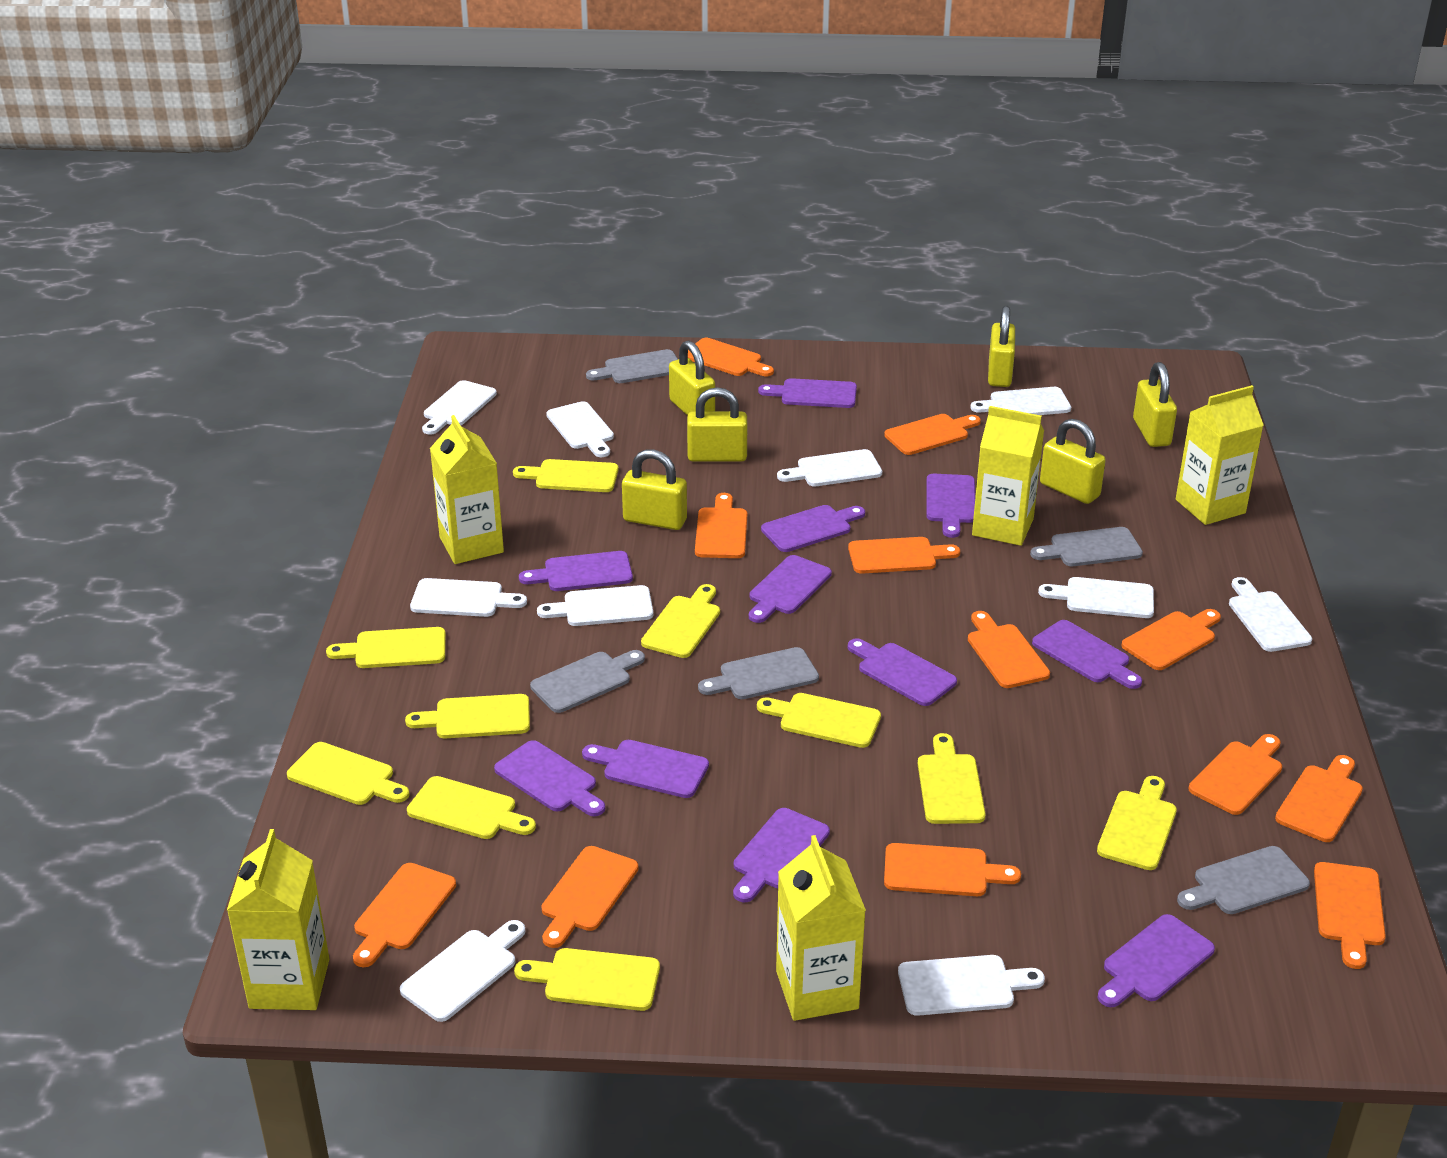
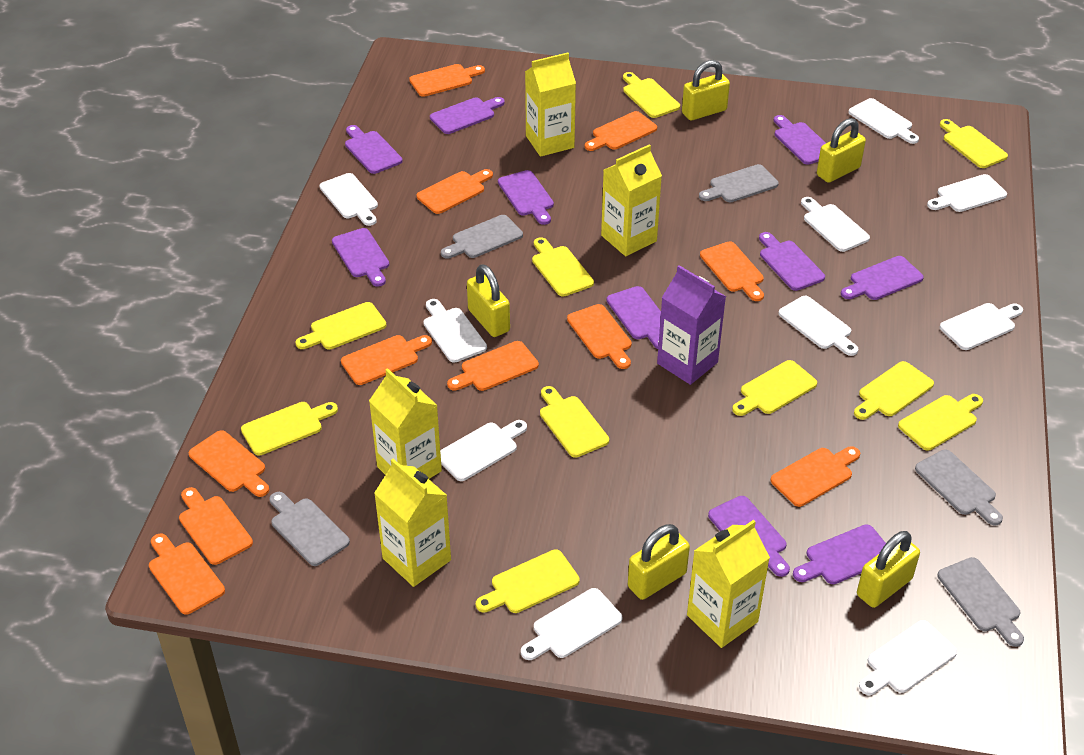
orange cutting board: [353,863,456,967] [541,846,639,948] [688,338,774,376] [695,493,747,558] [848,537,960,574] [884,414,981,455] [884,843,1021,896] [968,611,1050,688] [1121,609,1221,670] [1189,734,1282,815] [1275,755,1363,842] [1314,862,1386,969] = 12 -> [149,534,225,615] [179,487,253,565] [189,430,269,497] [341,335,432,385] [409,64,485,97] [417,169,493,214] [447,341,539,391] [567,304,632,369] [585,111,657,151] [700,241,764,301] [771,446,860,507] = 11
purple carton: none = 0 -> [657,265,726,385] = 1
purple cutting board: [494,740,605,817] [519,551,633,591] [582,740,709,798] [733,808,830,902] [749,555,832,623] [758,378,857,408] [761,505,865,552] [848,638,957,706] [927,474,975,538] [1032,620,1142,689] [1097,914,1215,1007] = 11 -> [332,228,389,287] [345,125,403,174] [430,97,505,134] [498,170,554,225] [607,286,661,349] [708,496,790,577] [759,232,825,291] [774,115,826,165] [793,525,886,584] [841,256,924,300] = 10
yellow padlock: [622,449,687,530] [669,340,715,416] [687,387,747,462] [988,306,1015,387] [1040,419,1106,504] [1133,362,1177,447] = 6 -> [467,264,510,337] [628,524,690,600] [682,60,730,121] [817,118,866,183] [857,531,920,608] = 5

